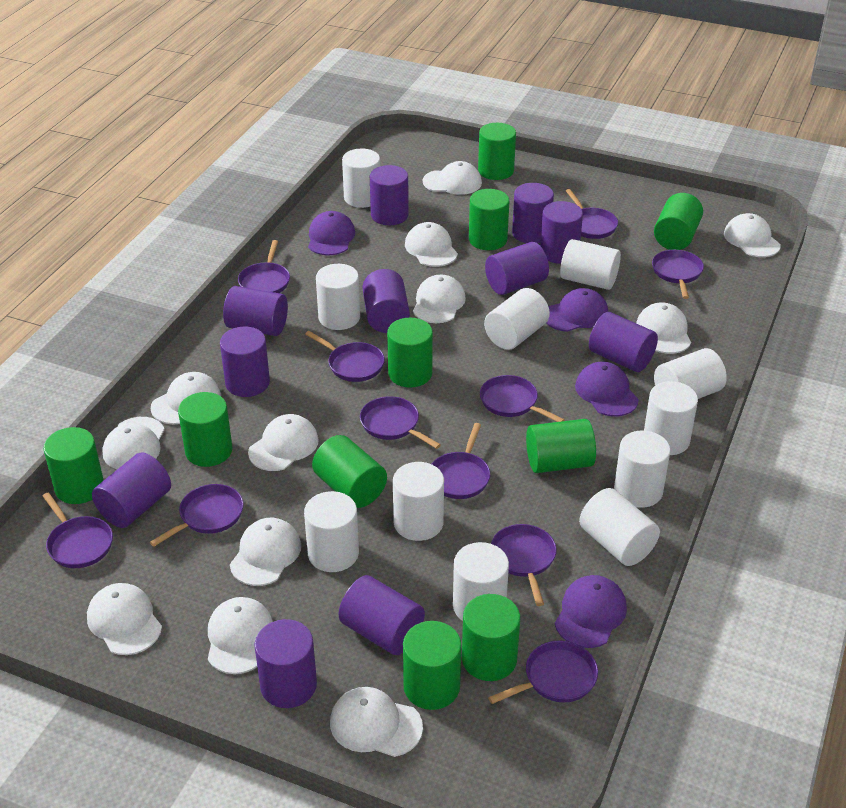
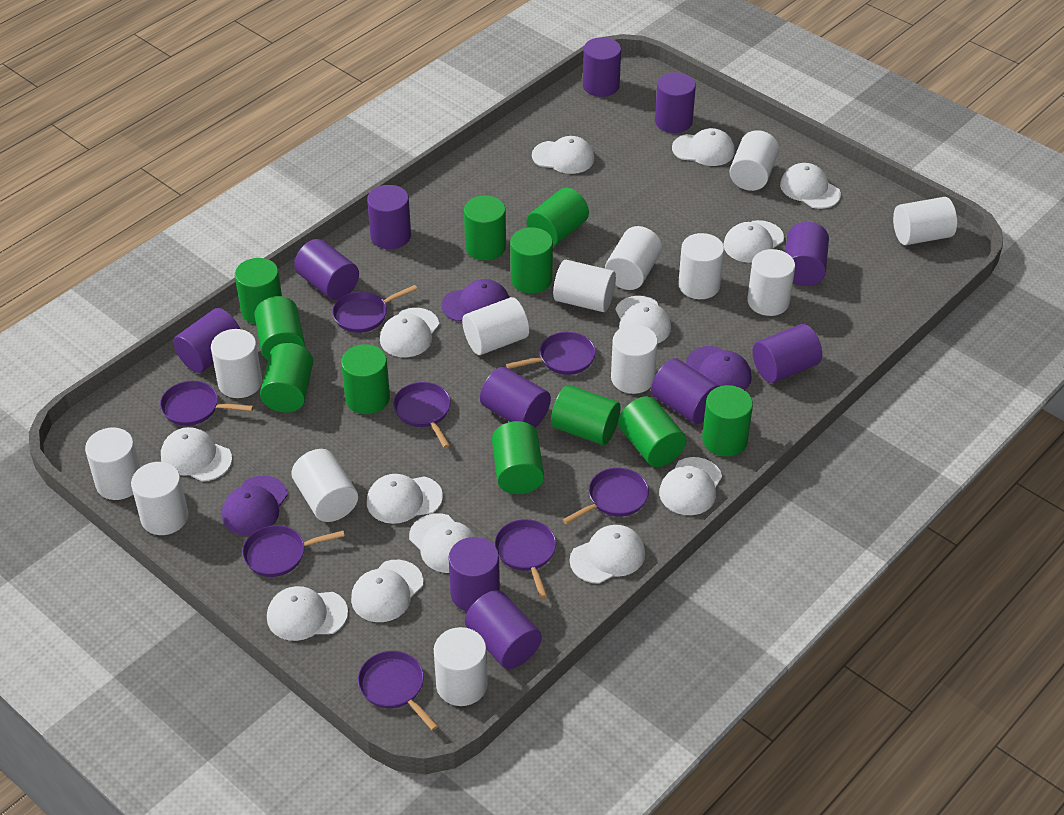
green cylinder: [43,427,104,504] [178,392,233,467] [312,435,387,508] [387,318,433,388] [403,621,462,710] [462,594,520,681] [469,189,509,250] [478,123,516,180] [526,419,596,473] [654,193,703,250] = 10 -> [235,258,282,324] [254,296,305,360] [260,343,313,413] [341,344,390,414] [464,196,506,260] [492,421,544,494] [510,227,553,293] [527,188,589,247] [551,385,621,445] [618,396,686,467] [702,385,753,457] = 11
purple cap: [308,211,355,255] [546,288,608,332] [555,575,627,648] [575,362,639,416] = 4 -> [222,476,288,535] [442,279,509,322] [686,346,752,390] = 3
purple pan: [43,492,113,568] [150,484,244,547] [238,240,290,293] [305,331,385,382] [360,396,441,449] [432,423,490,499] [480,375,565,422] [488,641,598,704] [491,524,557,606] [566,189,618,239] [652,250,704,299] = 11 -> [160,381,254,426] [242,525,345,577] [332,285,417,333] [358,651,438,731] [393,382,451,448] [494,519,556,599] [506,332,596,375] [563,468,649,524] = 8
white cap: [87,583,162,655] [103,417,165,469] [151,372,221,424] [208,597,273,674] [230,518,301,586] [248,414,319,471] [330,687,423,757] [405,222,458,267] [413,275,466,323] [423,161,482,195] [636,303,691,354] [724,213,781,257] = 12 -> [161,427,232,481] [267,586,348,641] [351,560,423,622] [367,474,443,524] [380,308,439,357] [409,513,476,573] [532,136,594,174] [570,525,645,584] [615,296,671,343] [659,457,722,515] [672,128,735,166] [724,220,784,263] [780,163,841,209] = 13
white cylinder: [304,491,359,572] [316,264,360,330] [342,149,380,208] [393,462,444,541] [453,542,509,621] [484,288,550,350] [560,239,621,290] [579,488,660,566] [614,431,671,508] [644,381,698,455] [654,348,727,399] = 11 -> [85,428,140,500] [131,462,188,535] [211,329,262,398] [291,449,358,522] [434,627,488,706] [462,297,529,355] [553,260,616,312] [605,226,662,290] [611,324,658,394] [678,233,724,299] [730,130,779,191] [747,249,795,316] [893,197,957,245] = 13

